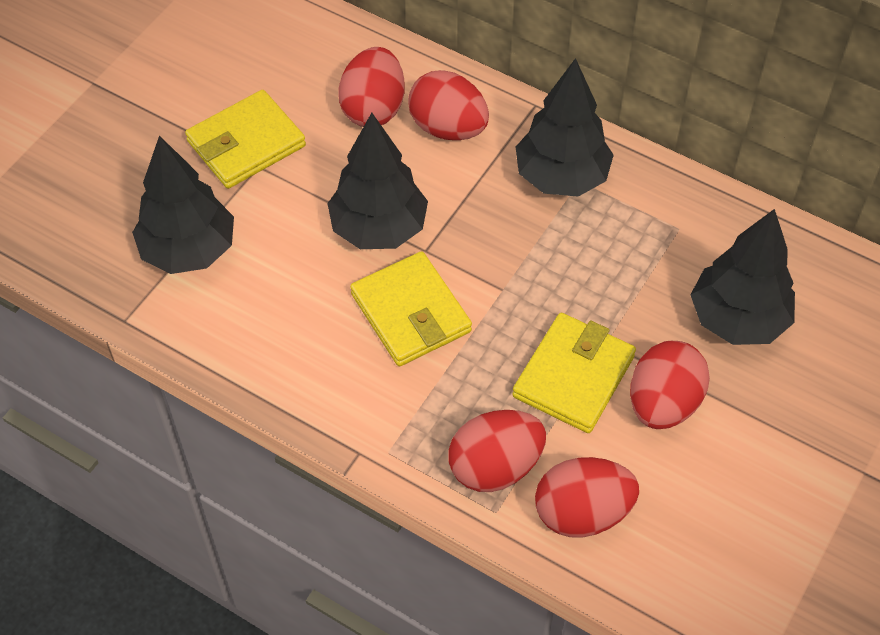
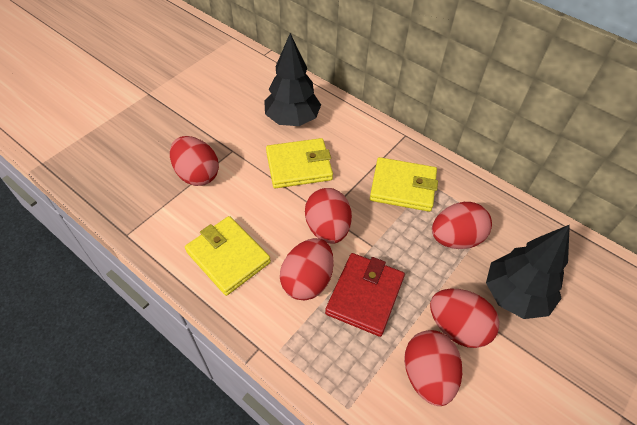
black tree: [132,136,234,274] [327,113,428,249] [516,58,614,197] [690,209,795,345] = 4 -> [264,33,321,126] [486,225,570,319] = 2
red egg: [339,47,405,127] [408,70,489,140] [449,410,546,492] [535,457,639,538] [630,341,710,429] = 5 -> [170,136,219,186] [280,238,334,301] [305,188,352,244] [404,330,462,406] [430,289,499,348] [432,202,492,249] = 6
red wallet: none = 0 -> [325,253,405,337] = 1

